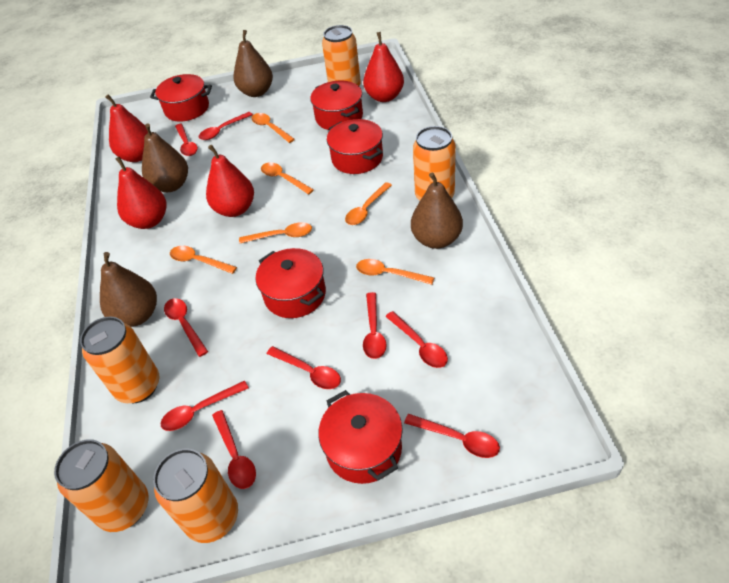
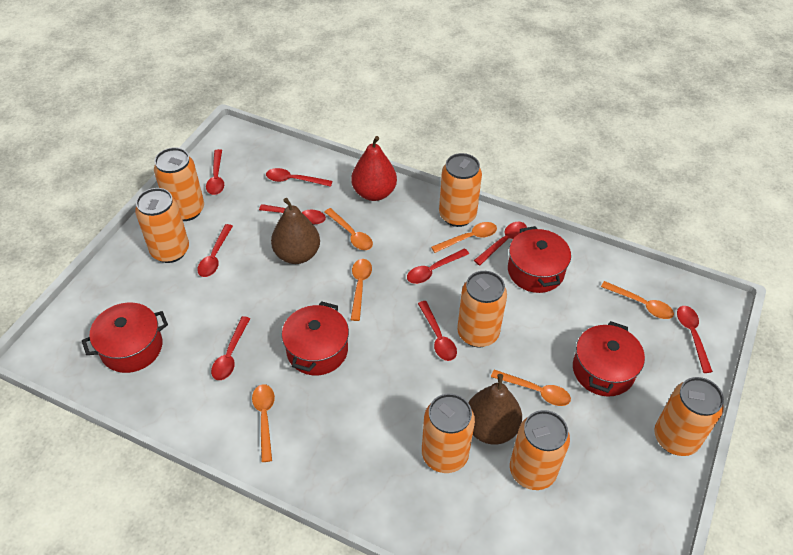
brown pear: [100,252,157,327] [142,123,188,192] [234,30,273,97] [411,172,463,249] = 4 -> [271,198,320,264] [468,374,522,445] = 2
orange can: [54,439,148,532] [80,317,160,403] [153,449,238,543] [322,25,361,86] [413,126,456,200] = 5 -> [135,188,189,263] [154,147,204,221] [422,394,475,473] [439,153,482,227] [457,271,507,347] [510,410,570,490] [654,377,724,456] = 7
red pear: [105,94,148,162] [115,156,166,229] [206,145,254,217] [363,32,404,102] = 4 -> [351,136,397,201] = 1
red pot: [150,74,212,122] [256,248,326,318] [310,81,363,130] [318,390,403,484] [327,119,383,174] = 5 -> [82,302,168,373] [282,301,349,375] [508,226,571,293] [573,321,645,396] = 4

